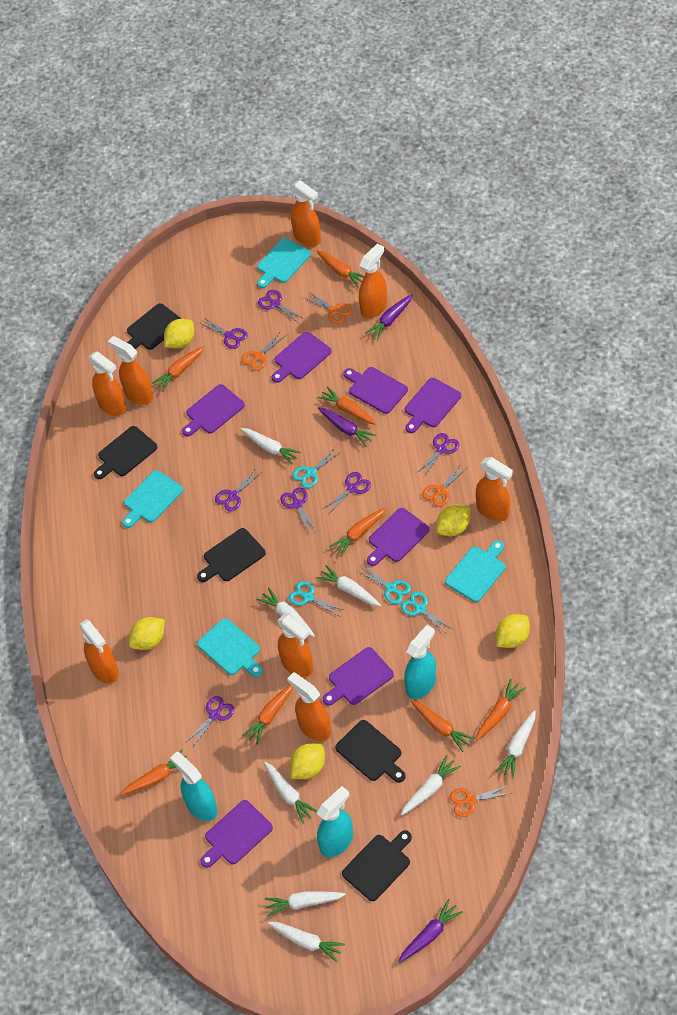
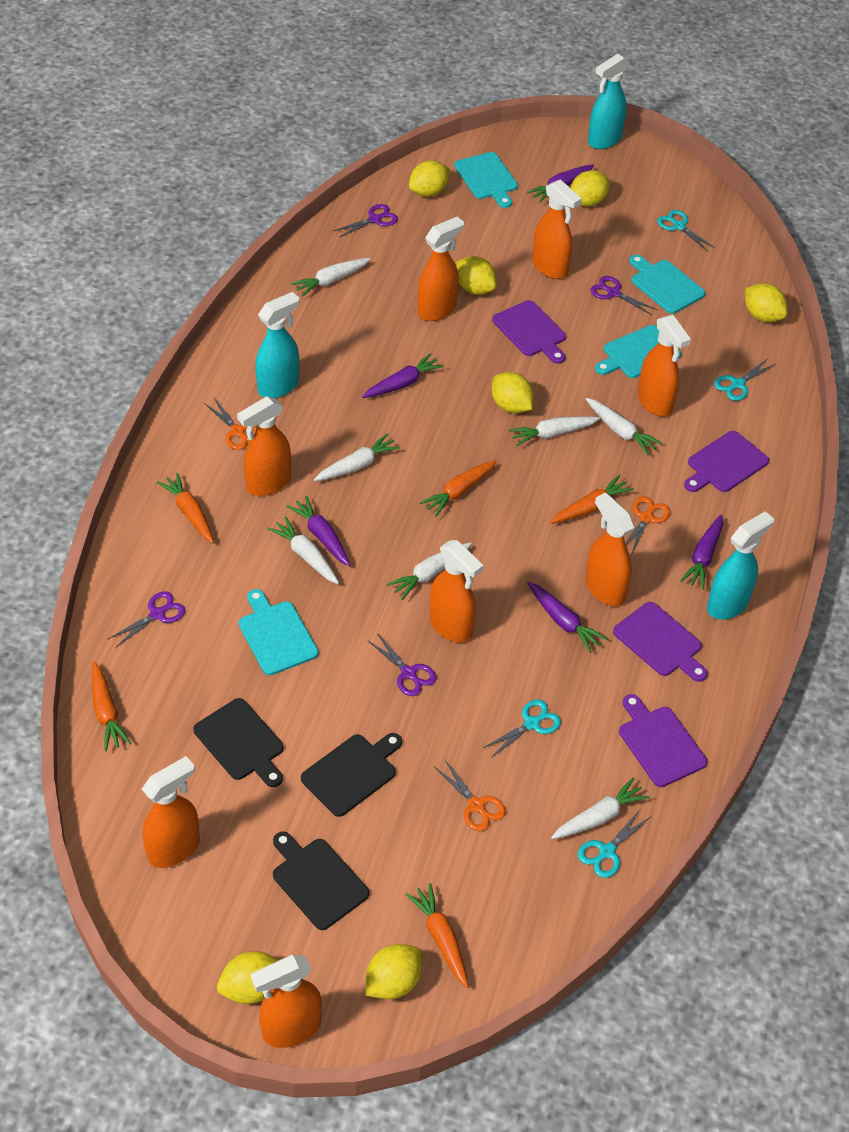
black cutting board: [94,426,158,479] [127,303,181,350] [197,528,266,582] [335,720,406,783] [342,830,412,901] = 5 -> [193,698,284,787] [273,831,369,930] [301,733,402,817] = 3
orange carrot: [119,749,191,796] [152,346,205,392] [242,684,293,745] [316,250,364,288] [317,386,377,425] [329,507,387,557] [410,700,475,752] [476,679,526,741] = 8 -> [92,661,131,751] [157,473,214,543] [405,883,469,988] [420,460,497,517] [550,475,634,524] = 5
orange scissors: [241,332,285,371] [304,292,352,324] [422,464,468,507] [450,785,512,817] = 4 -> [204,398,257,450] [435,760,506,831] [625,496,670,555] = 3
purple carrot: [318,407,376,447] [365,294,413,340] [398,899,463,963] = 3 -> [286,496,350,566] [362,353,444,398] [527,164,594,203] [527,582,607,653] [680,514,723,589] = 5
purple cutting board: [182,384,245,436] [201,800,273,868] [272,332,332,383] [323,647,394,706] [343,367,408,414] [367,508,430,566] [405,378,461,433] = 7 -> [492,300,566,364] [613,602,708,682] [619,694,707,787] [684,431,769,492] = 4
purple scissors: [186,696,234,748] [199,318,248,349] [215,468,262,511] [258,290,304,323] [281,487,317,533] [322,472,371,513] [417,433,459,477] = 7 -> [108,591,185,648] [333,204,398,237] [367,633,436,696] [590,276,657,315] = 4
white carrot: [241,428,301,464] [257,588,315,637] [264,761,318,823] [265,892,346,917] [267,922,345,962] [316,565,381,606] [401,755,461,815] [496,710,536,778] = 8 -> [267,517,339,584] [291,258,371,297] [314,434,400,481] [387,542,472,600] [509,416,600,446] [551,778,650,839] [586,398,662,455] = 7
yellow lemon: [129,617,165,650] [164,319,194,349] [290,743,325,779] [436,505,470,536] [496,614,530,648] = 5 -> [217,951,279,1004] [366,944,422,999] [409,160,450,197] [456,256,497,295] [492,372,534,413] [570,170,610,207] [745,283,788,322] = 7

